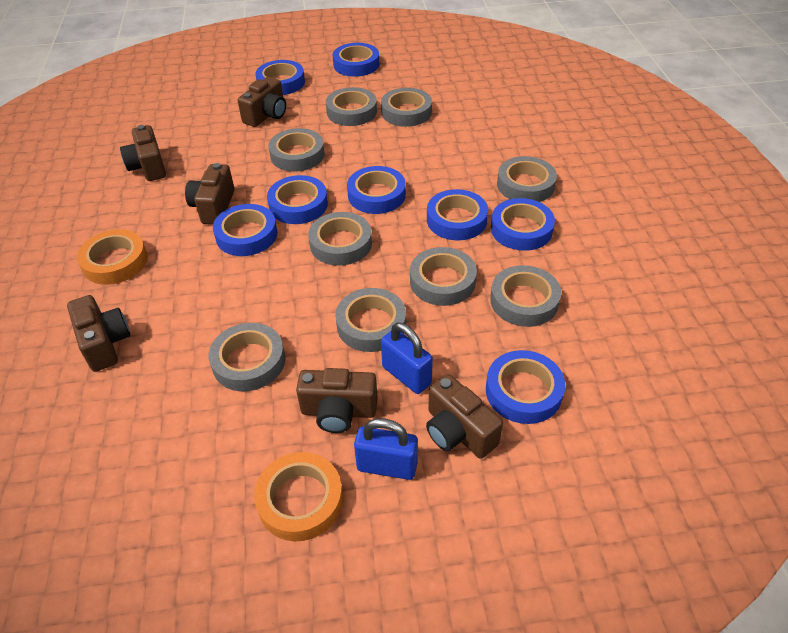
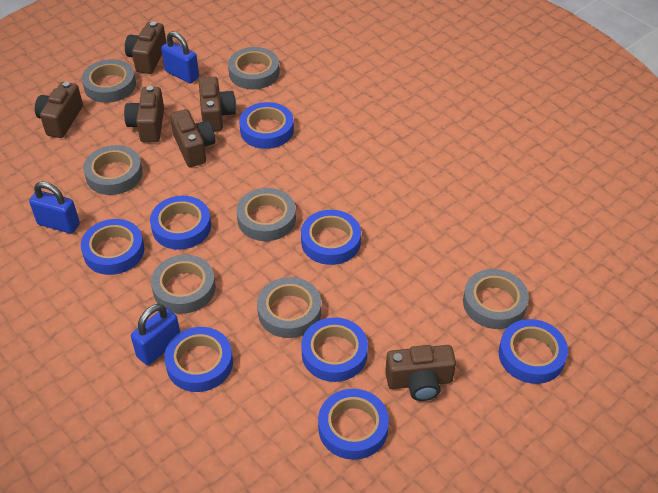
blue padlock: [354,418,418,480] [381,322,433,394] = 2 -> [29,181,80,234] [131,304,180,365] [161,31,199,84] = 3
grey tape: [209,323,285,391] [269,128,325,172] [308,212,372,266] [326,87,377,126] [335,288,406,352] [381,88,432,127] [410,247,477,306] [490,265,561,327] [497,156,557,202] = 9 -> [82,59,136,103] [83,145,143,195] [151,255,216,314] [228,47,280,90] [237,188,296,241] [257,277,321,338] [463,269,529,329] = 7
orange tape: [77,229,148,285] [254,452,343,541] = 2 -> none = 0

